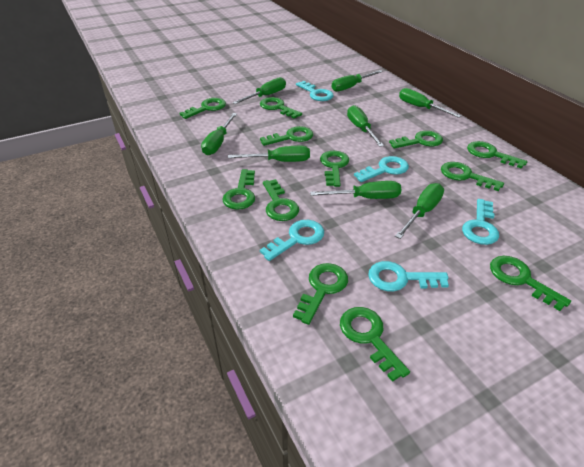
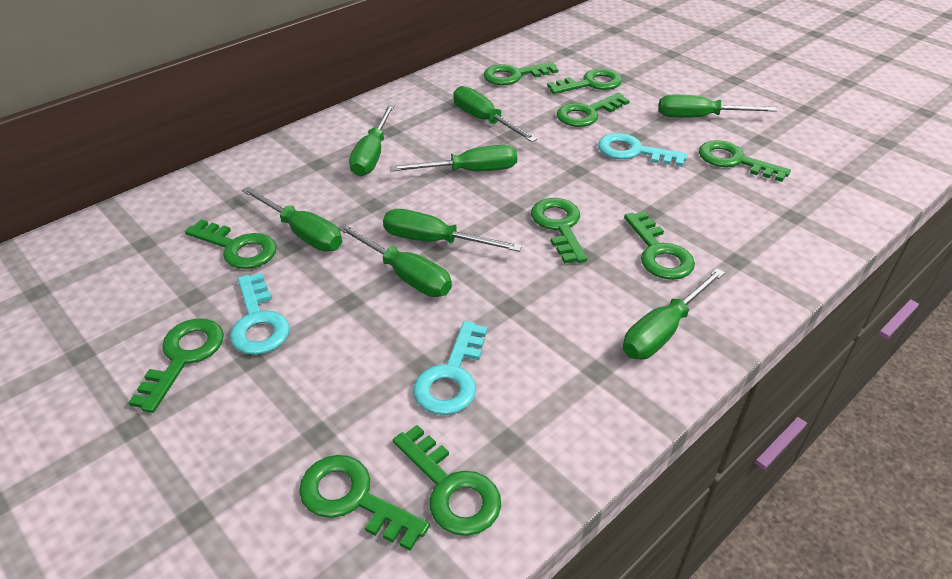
green key: [179,98,226,119] [222,169,255,210] [260,97,302,119] [260,126,313,146] [263,179,299,221] [293,263,348,325] [320,151,349,187] [340,307,410,382] [389,131,443,149] [441,162,504,191] [467,141,527,169] [490,256,571,311] = 12 -> [128,318,224,413] [185,219,277,269] [299,455,430,551] [393,425,501,536] [483,62,558,85] [531,198,587,264] [547,69,622,94] [557,93,630,127] [624,211,695,280] [699,140,791,182] = 10
turquoise key: [260,220,324,261] [296,81,334,101] [354,156,409,182] [368,261,449,291] [462,199,499,245] = 5 -> [230,273,290,355] [413,321,488,415] [598,133,688,167] = 3

